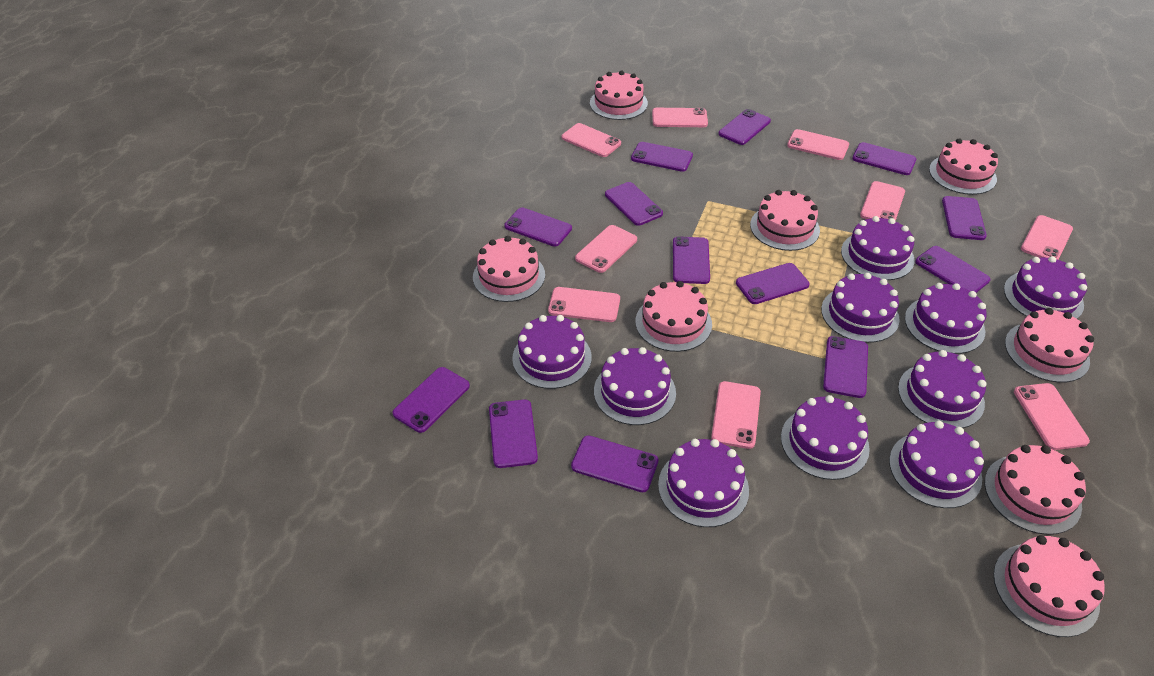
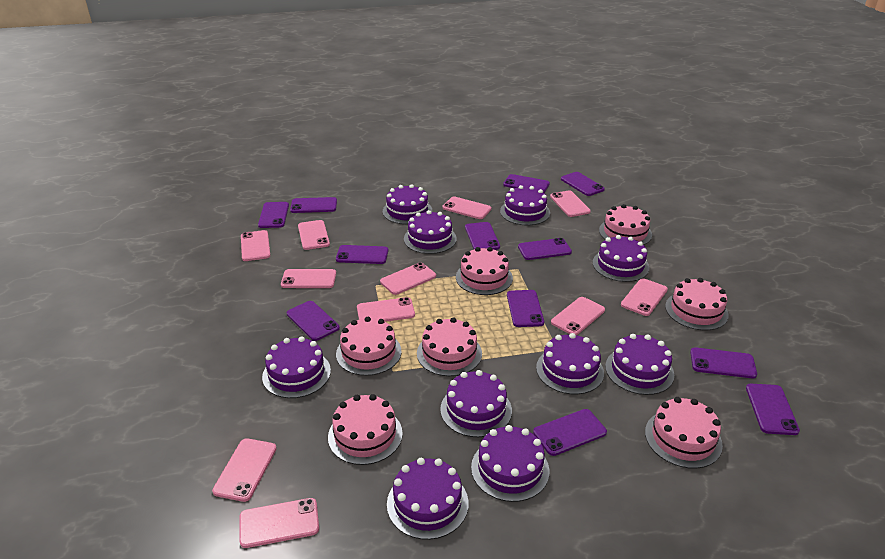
pink cake: [473,236,545,302] [590,71,648,120] [635,281,712,352] [750,190,820,251] [929,138,998,195] [985,445,1086,535] [993,535,1105,637] [1005,308,1094,383] = 8 -> [328,394,403,465] [336,317,401,376] [417,317,482,376] [456,247,513,295] [599,204,652,245] [645,397,723,469] [665,278,729,330] = 7
pink phone: [548,287,620,322] [562,123,621,157] [575,225,637,273] [652,108,708,127] [711,381,761,449] [787,129,849,160] [860,181,905,221] [1014,383,1090,450] [1021,215,1073,260] = 9 -> [212,438,277,502] [239,498,319,548] [241,230,270,261] [281,269,336,288] [298,220,330,250] [357,297,415,322] [380,262,436,295] [442,196,492,219] [550,190,591,217] [551,297,605,335] [621,278,668,316] = 11
purple phone: [392,367,470,433] [489,399,538,468] [504,208,572,247] [571,435,659,492] [605,182,663,226] [631,142,693,172] [673,236,710,284] [718,109,771,145] [736,263,810,304] [823,336,868,398] [852,142,917,175] [915,246,991,293] [942,196,987,240] = 13 -> [258,202,289,228] [287,301,340,341] [290,197,337,213] [336,245,388,264] [465,222,500,250] [503,174,550,193] [507,290,544,327] [518,238,572,260] [533,409,607,456] [561,172,605,196] [690,347,757,378] [746,384,800,435] = 12

